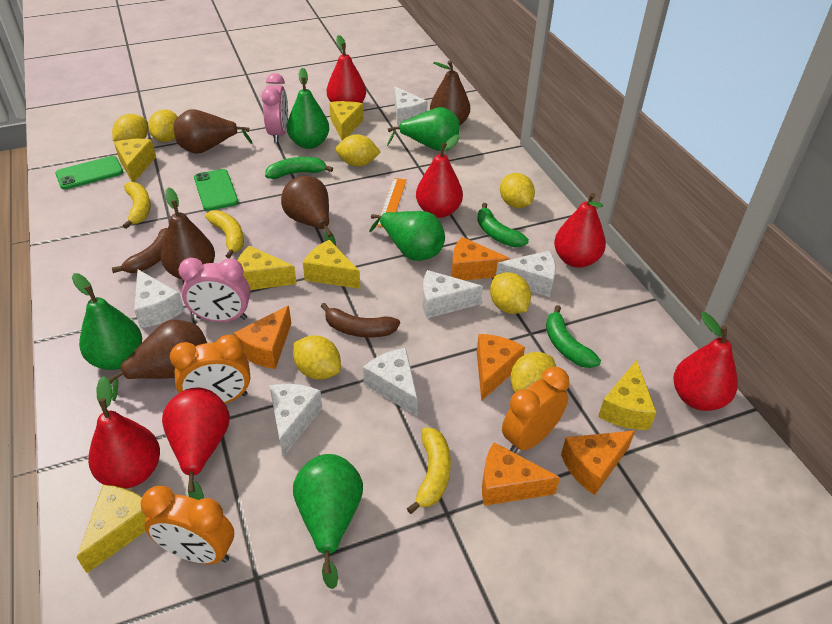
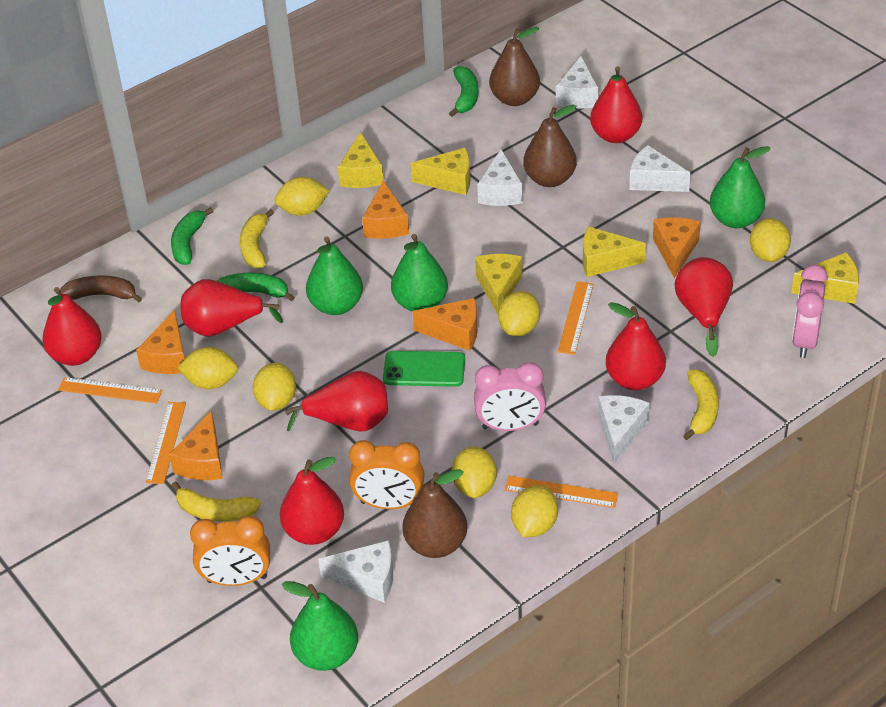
brown banana: [112,228,168,273] [321,303,400,337] = 2 -> [60,275,142,302] = 1
brown pear: [109,320,207,401] [161,187,215,280] [174,109,252,154] [281,176,336,246] [430,60,470,126] = 5 -> [402,469,467,558] [489,27,540,106] [523,105,577,187] = 3
green pear: [72,273,142,370] [287,68,329,149] [293,454,363,589] [369,211,445,261] [387,107,459,151] = 5 -> [282,581,358,671] [306,237,363,315] [391,234,448,311] [710,146,771,228] = 4
green phone: [55,156,123,190] [194,169,239,211] = 2 -> [383,351,465,387] = 1
orange clock: [141,486,234,564] [170,334,250,403] [502,367,570,453] = 3 -> [190,516,270,586] [349,440,425,509] = 2
orange ruler: [377,178,407,227] = 1 -> [58,377,162,403] [146,402,186,484] [505,476,618,508] [558,281,594,355] = 4
red pear: [88,376,160,488] [162,388,230,500] [327,35,366,103] [416,135,463,218] [554,193,606,268] [673,312,738,411] = 6 -> [43,287,102,366] [181,279,283,337] [280,457,344,545] [285,371,388,431] [590,66,642,143] [606,302,666,390] [674,257,733,357] = 7
white cheese: [134,269,185,328] [269,384,322,457] [363,348,417,416] [394,86,428,125] [423,270,483,319] [496,251,556,297] = 6 -> [318,540,393,603] [477,149,523,206] [556,56,598,108] [598,395,649,465] [629,145,690,192] = 5
yellow cheese: [76,485,147,573] [114,139,156,182] [237,246,297,290] [303,240,360,289] [329,101,364,140] [598,360,657,430] = 6 -> [338,132,383,188] [411,148,470,195] [475,254,523,314] [583,226,646,277] [791,252,859,304] = 5

